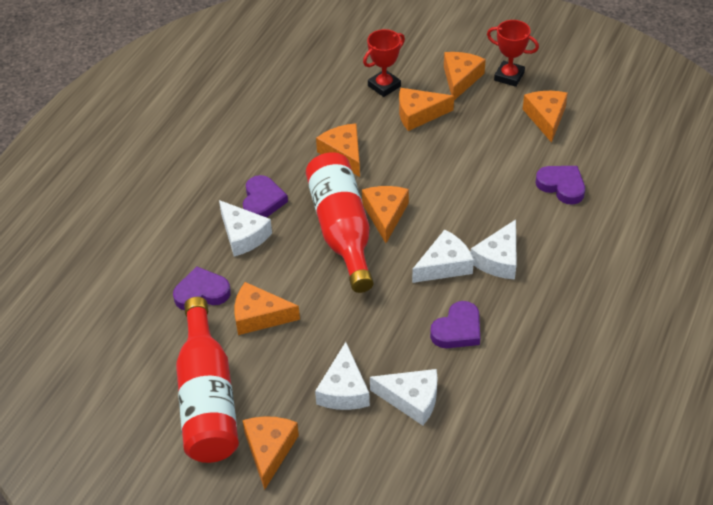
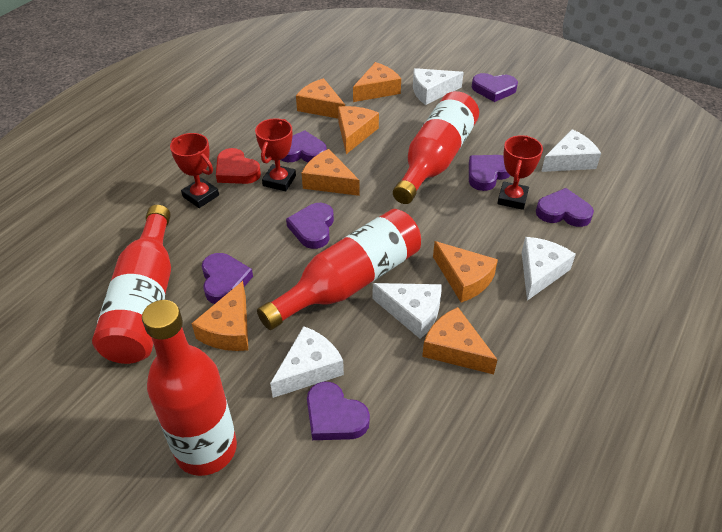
purple heart: [173,266,231,310] [243,175,288,218] [430,301,480,348] [536,166,585,205] = 4 -> [202,253,253,304] [281,130,327,163] [286,203,334,249] [307,382,370,440] [469,155,510,191] [472,73,518,102] [536,188,594,227] = 7
red bottle: [176,297,239,463] [306,152,374,293] = 2 -> [92,205,171,364] [142,300,237,476] [257,209,421,330] [393,91,479,204] = 4
red heart: none = 0 -> [216,148,261,184] = 1
red trophy: [363,29,405,97] [487,20,539,87] = 2 -> [170,133,219,208] [255,118,296,191] [497,135,543,210] = 3

